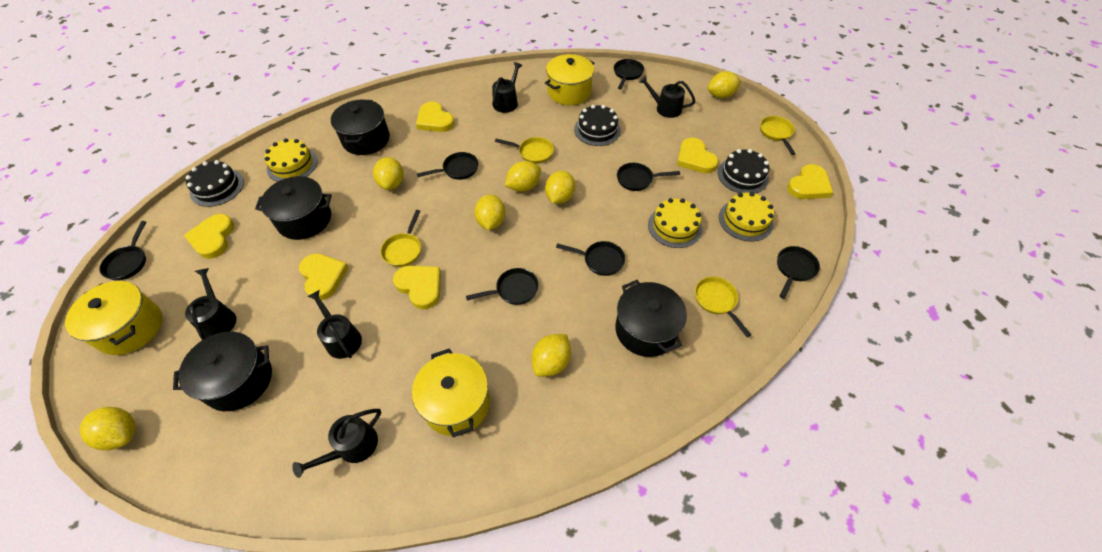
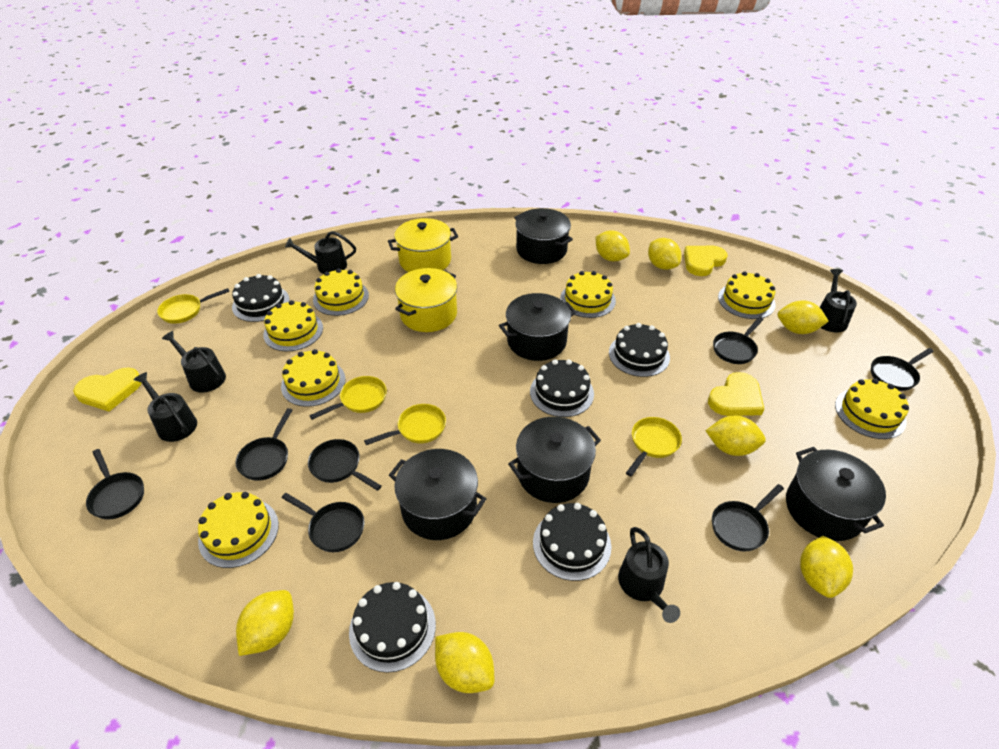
black cake: [186,160,244,207] [574,105,621,146] [718,149,770,194] = 3 -> [232,274,290,322] [349,582,436,673] [530,359,594,417] [533,503,611,581] [609,323,670,377] = 5
black pot: [173,331,272,411] [255,176,332,240] [331,100,390,155] [615,280,687,357] = 4 -> [389,449,486,540] [499,293,576,361] [508,417,601,503] [514,208,573,264] [786,447,886,541] = 5
yellow cake: [264,138,318,182] [648,198,702,248] [719,192,774,242] = 3 -> [198,492,279,568] [263,300,323,351] [281,349,346,407] [313,268,369,316] [560,271,616,318] [718,271,776,319] [835,379,909,439] = 7
yellow heart: [184,214,234,259] [299,253,349,300] [393,265,441,309] [416,102,454,132] [677,138,718,173] [787,164,833,199] = 6 -> [73,368,142,411] [684,246,727,276] [708,372,764,416] = 3
yellow pot: [65,281,162,355] [412,348,490,437] [545,54,594,105] = 3 -> [388,218,458,272] [395,268,457,332] = 2

